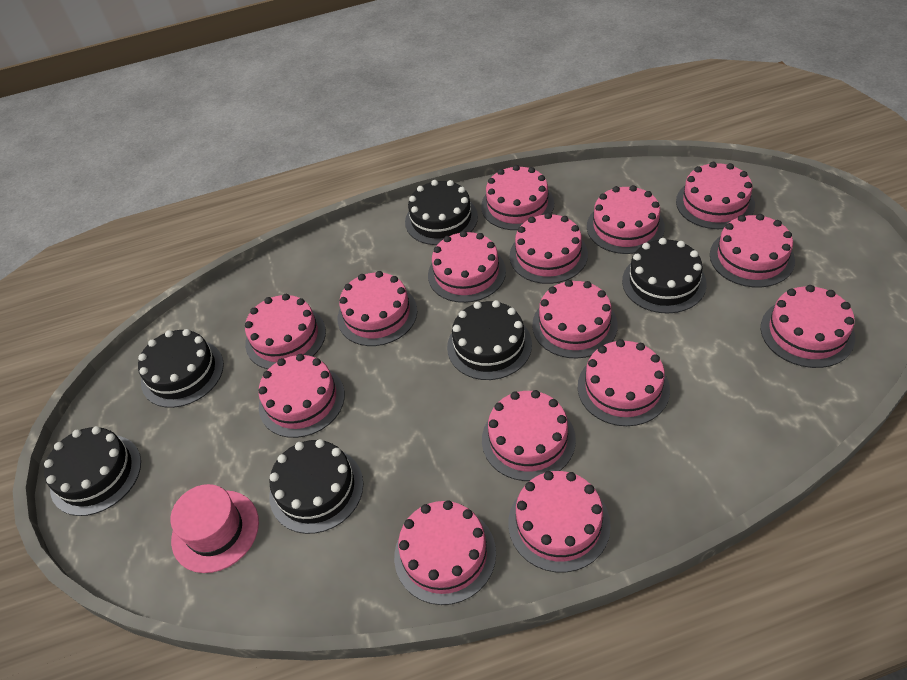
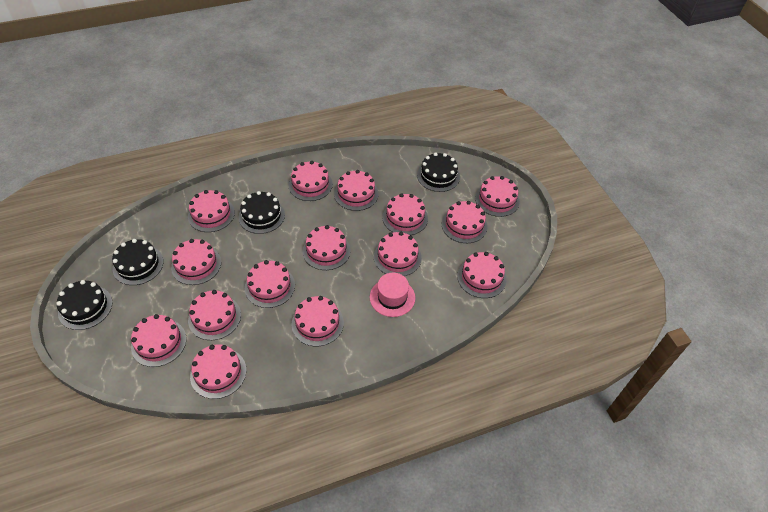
black cake: [44,426,141,516] [138,329,224,408] [269,439,363,534] [405,180,478,245] [447,300,532,380] [622,238,707,313] = 6 -> [56,280,113,330] [112,239,164,285] [238,191,285,234] [417,153,460,192] = 4

